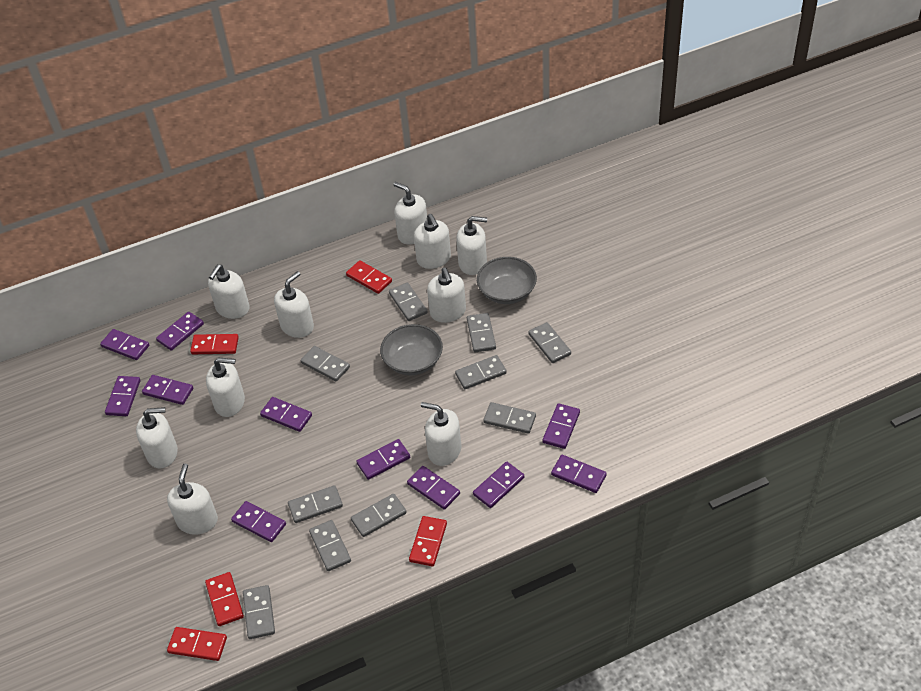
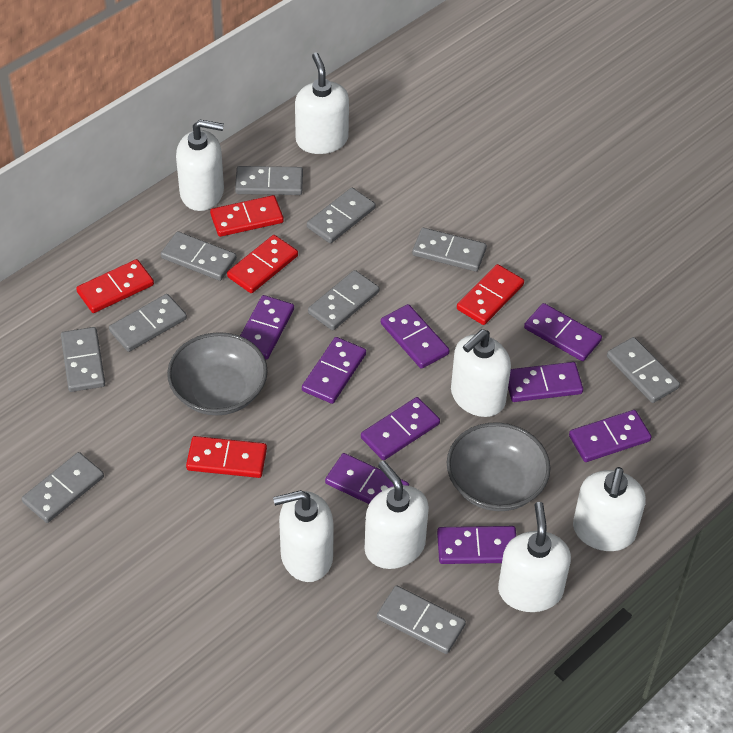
purple domino: [100,329,149,360] [105,376,140,416] [142,375,193,405] [156,312,204,351] [231,501,286,542] [260,397,312,432] [356,439,410,480] [407,466,460,510] [473,462,524,508] [542,403,580,449] [551,455,607,493] = 11 -> [240,295,294,360] [302,337,366,404] [325,453,409,504] [361,397,440,460] [381,304,449,369] [437,526,516,564] [508,362,583,402] [524,303,602,361] [569,410,651,462] = 9
white soap dispenser: [136,407,178,468] [167,464,218,535] [206,357,245,417] [208,265,250,319] [274,271,314,338] [394,182,427,244] [414,214,451,269] [421,402,461,466] [427,268,466,323] [456,216,487,275] = 10 -> [176,120,224,211] [273,490,334,582] [295,53,349,154] [365,461,429,569] [451,329,511,417] [498,502,571,612] [573,467,646,551] = 7

